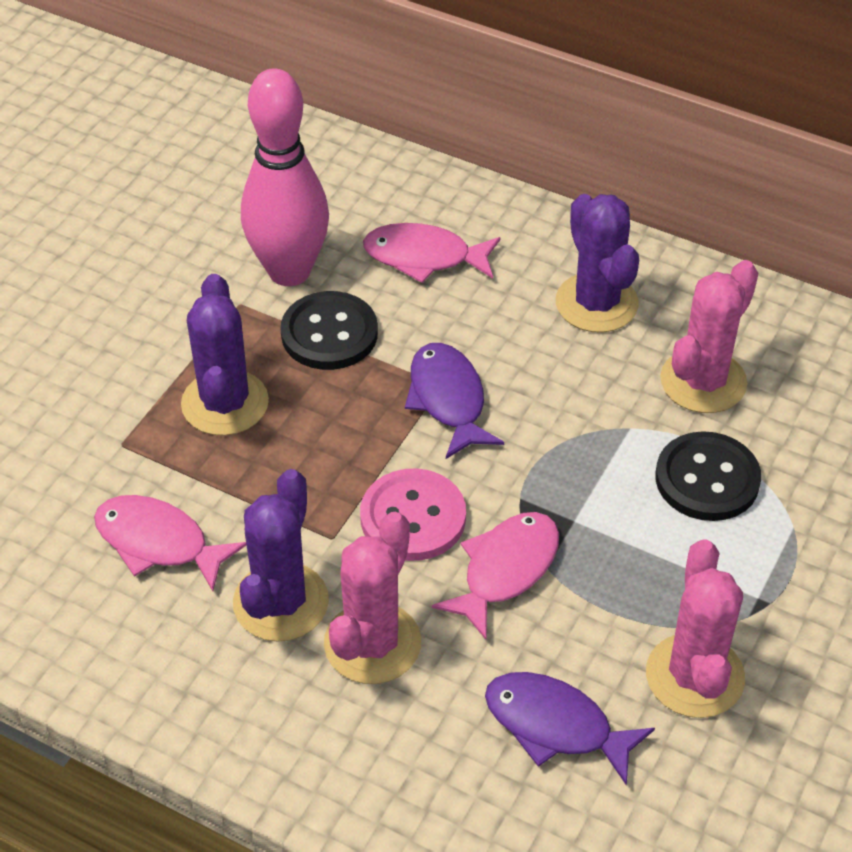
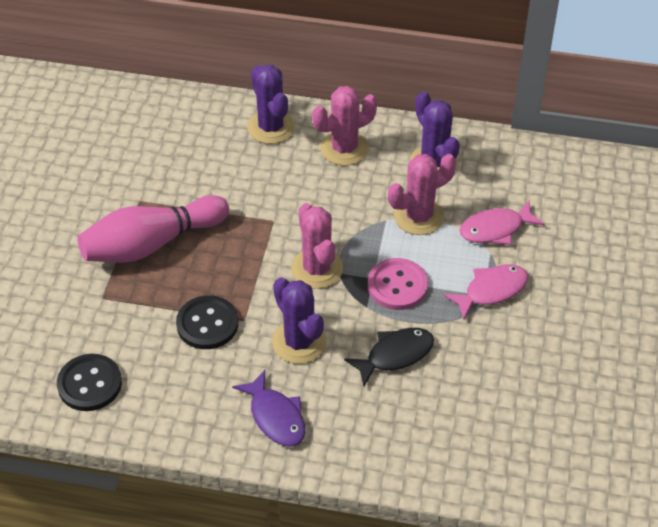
black fish: none = 0 -> [344,328,434,386] = 1
pink fish: [94,495,246,591] [363,223,501,283] [432,512,559,640] = 3 -> [443,265,528,320] [459,200,545,245] = 2
purple fish: [405,343,504,459] [485,672,655,785] = 2 -> [232,370,305,447] = 1

